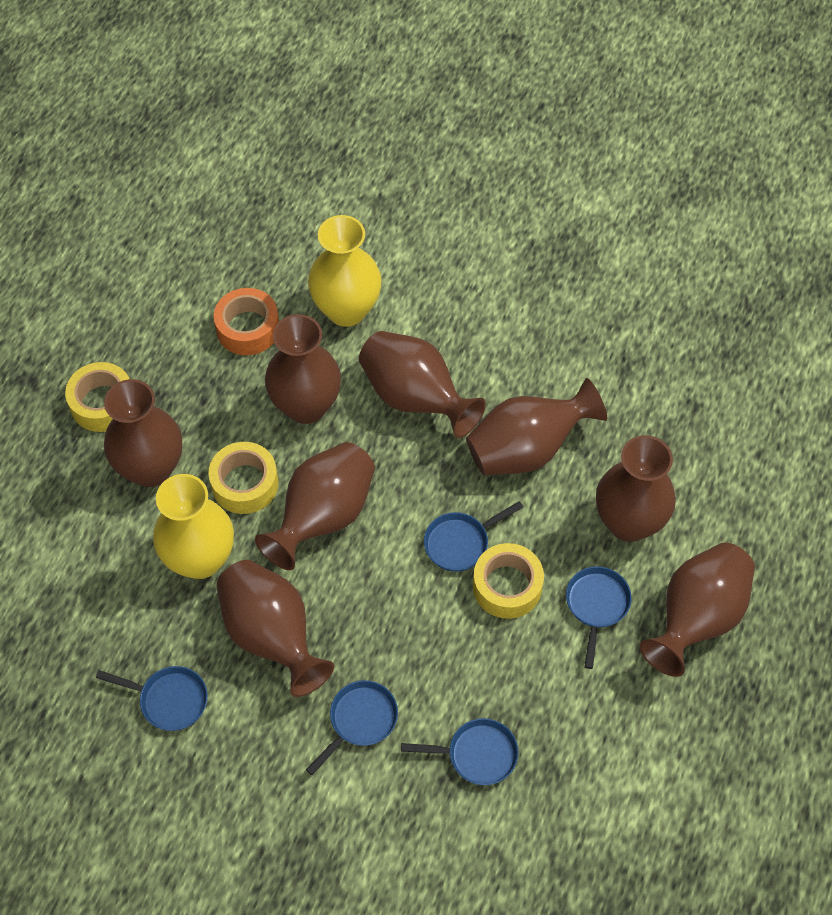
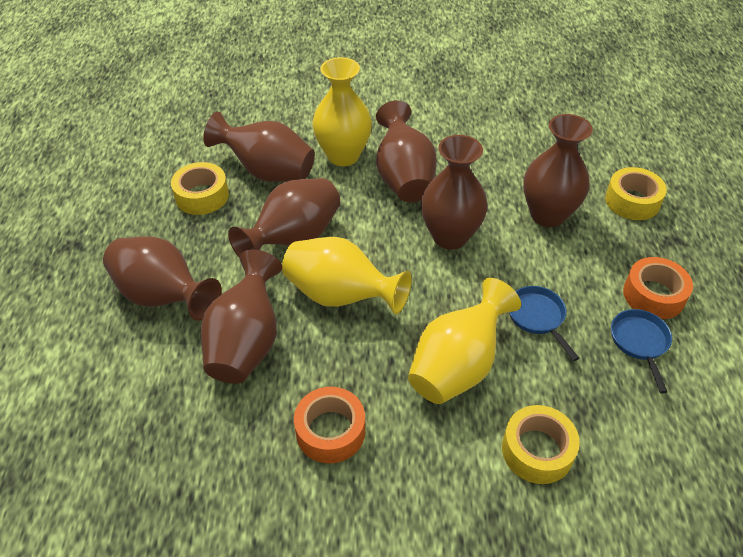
blue pan: [96,666,208,731] [306,680,398,775] [401,718,519,785] [424,501,523,572] [566,566,632,669] = 5 -> [509,286,579,361] [611,309,672,393] = 2
brown vase: [104,379,182,487] [217,560,334,697] [255,442,375,570] [265,314,341,424] [359,331,486,438] [466,378,607,476] [596,435,676,542] [640,542,755,677] = 8 -> [103,237,222,321] [201,250,282,384] [203,112,315,182] [228,178,340,257] [376,100,437,203] [421,135,488,250] [523,114,593,227] = 7
orange tape: [214,288,279,355] = 1 -> [294,387,365,464] [623,257,693,319] = 2
yellow vase: [153,474,234,579] [308,215,382,327] = 2 -> [282,237,412,314] [312,57,372,166] [408,278,521,404] = 3

